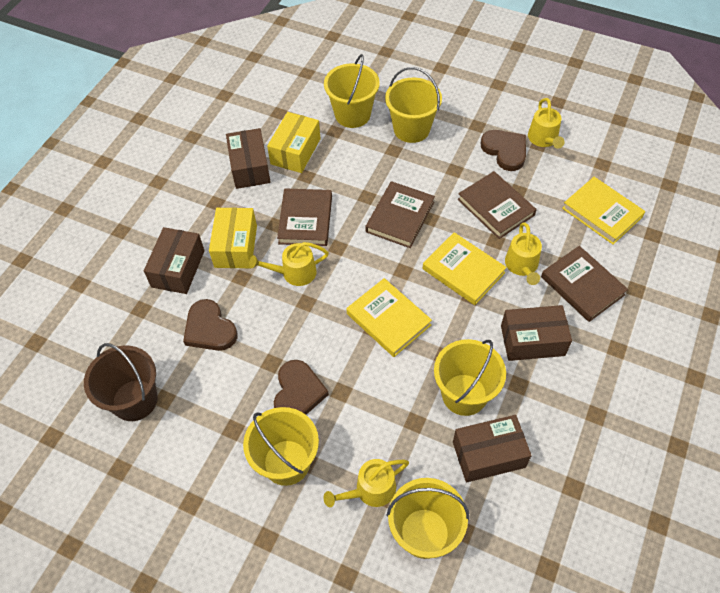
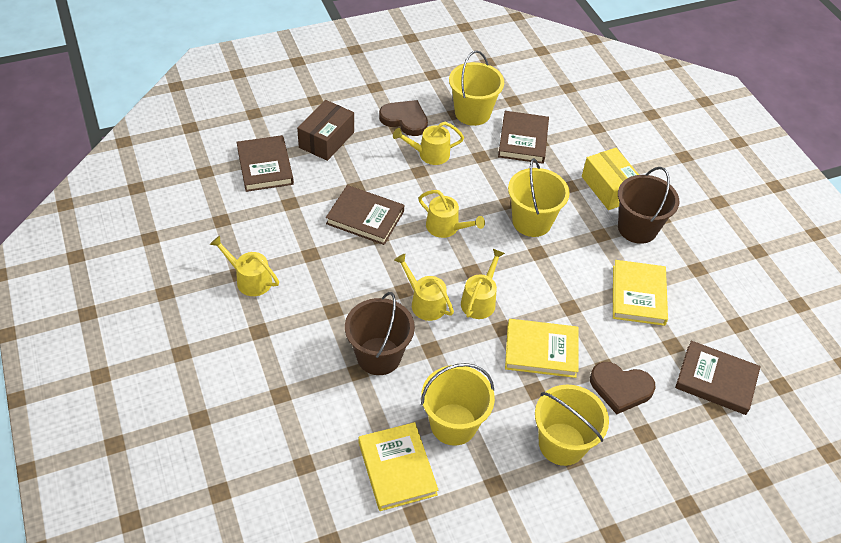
brown box: [144,227,205,294] [226,128,271,189] [453,415,532,483] [501,305,572,361] = 4 -> [297,100,354,161] = 1
brown bucket: [84,343,158,421] = 1 -> [345,292,415,375] [618,167,679,244] = 2
brown heart: [183,299,237,351] [274,360,329,415] [480,130,526,171] = 3 -> [379,100,428,136] [590,362,656,414] = 2
yellow box: [209,208,257,268] [267,112,321,173] = 2 -> [582,148,639,210] = 1
yellow bucket: [243,407,319,486] [324,54,380,128] [385,67,442,143] [387,478,469,559] [434,339,506,416] = 5 -> [421,363,495,446] [449,50,504,126] [508,158,570,237] [535,385,609,466] = 4
yellow watering can: [249,242,329,286] [324,459,409,507] [505,223,542,285] [528,98,564,149] = 4 -> [210,236,279,296] [393,122,464,165] [394,254,454,321] [418,190,485,238] [461,249,505,319] = 5

